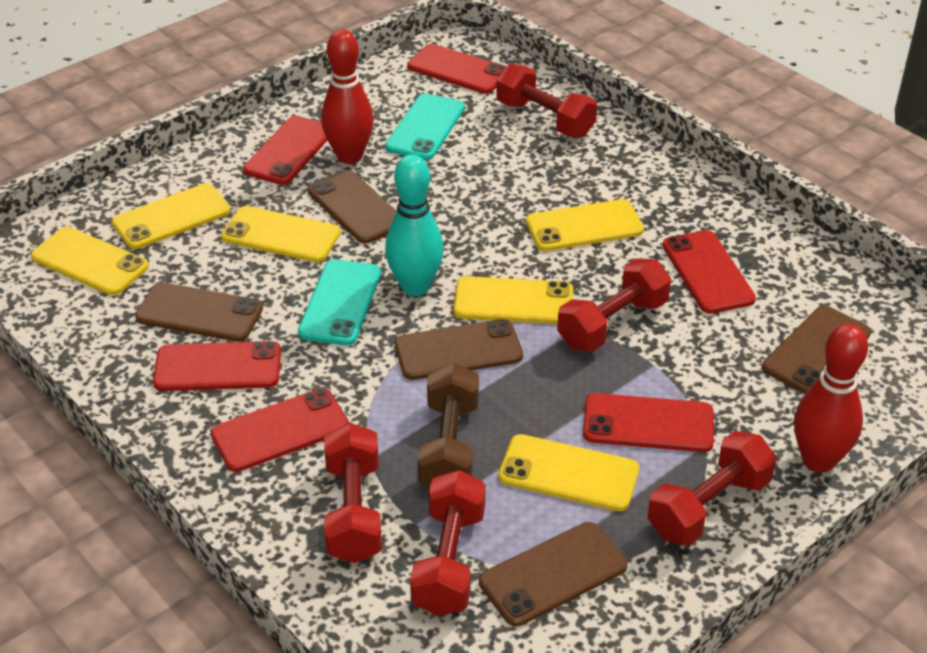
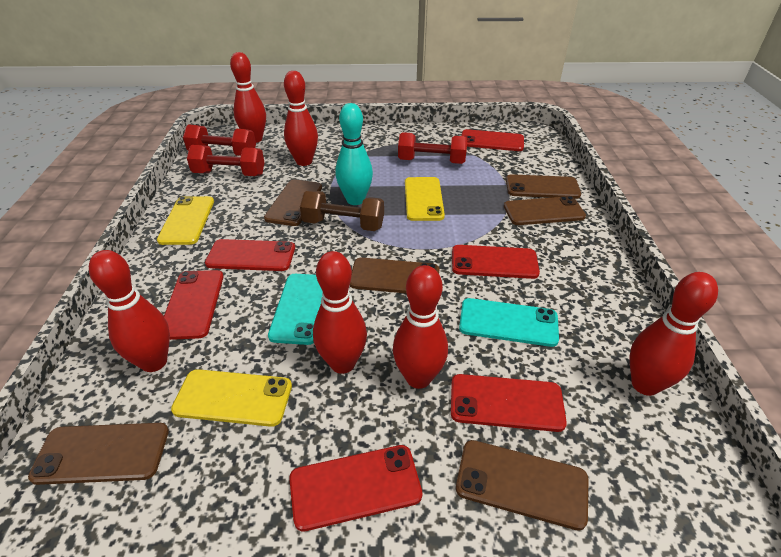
brown phone: [135,282,263,342] [308,170,396,244] [395,319,523,380] [479,522,628,627] [762,305,871,394] = 5 -> [28,423,169,485] [264,179,322,226] [349,257,439,294] [456,440,588,531] [504,196,586,225] [506,174,581,199] = 6
red bowling pin: [321,29,374,164] [794,324,868,473] = 2 -> [89,250,170,372] [230,52,266,143] [284,71,318,166] [313,251,367,374] [393,265,448,389] [630,272,718,396] = 6
red dumbbell: [324,423,382,563] [410,470,486,616] [496,63,597,138] [557,258,671,352] [647,431,776,546] = 5 -> [183,124,256,156] [187,145,265,176] [398,132,467,164] = 3
yellow phone: [31,227,149,295] [112,184,231,249] [221,206,341,262] [454,276,573,324] [498,434,639,511] [526,199,644,251] = 6 -> [157,196,214,245] [171,369,292,427] [405,177,445,221] = 3

